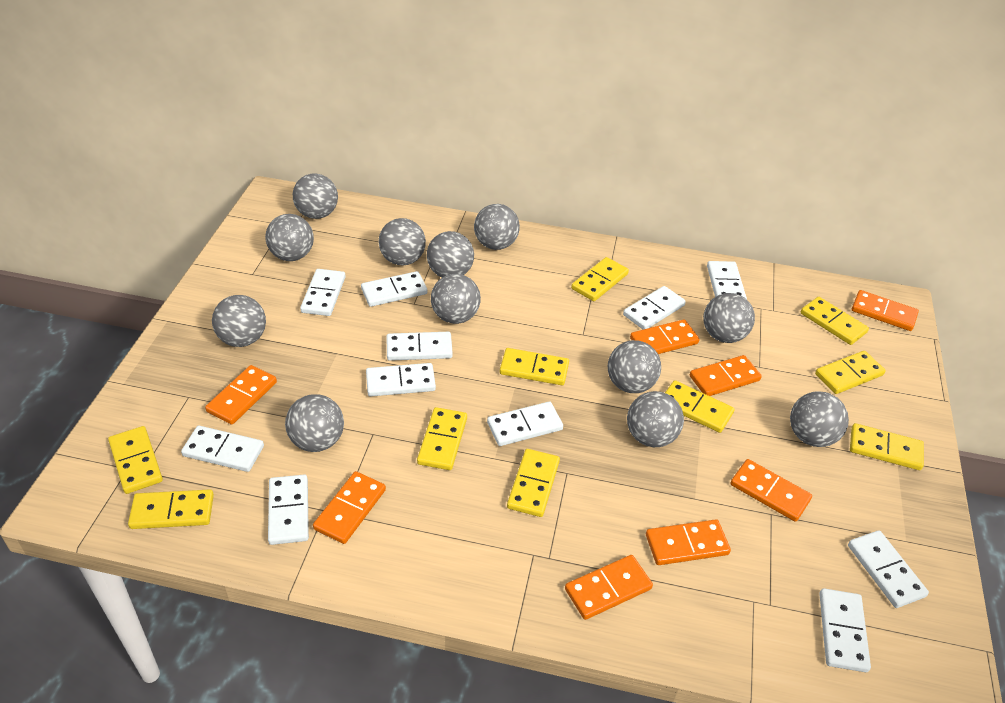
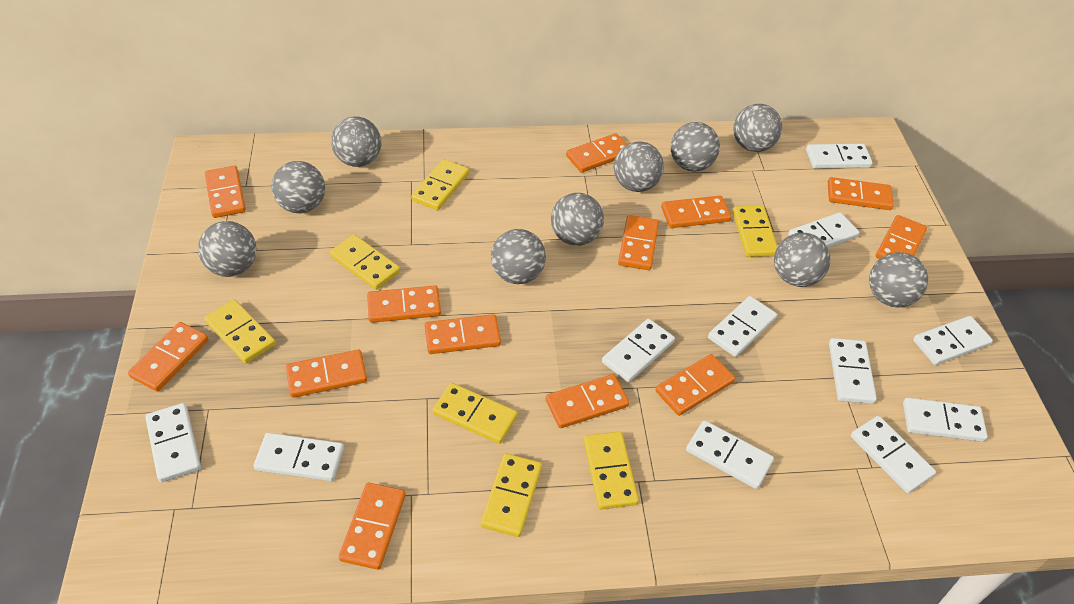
grey ball: [212,295,266,347] [265,214,314,261] [285,394,344,452] [293,174,338,219] [379,218,426,266] [427,231,474,277] [431,274,481,324] [474,204,520,250] [608,340,661,393] [627,391,684,447] [703,293,755,343] [790,391,849,447] = 12 -> [198,221,257,277] [272,161,325,213] [331,117,381,167] [491,229,546,284] [551,193,604,246] [614,141,664,192] [671,122,720,172] [733,104,782,152] [774,233,830,287] [869,252,928,307] = 10
orange domino: [205,365,277,425] [313,471,386,544] [565,555,653,620] [630,319,700,354] [646,519,731,565] [690,355,762,396] [730,459,812,522] [852,290,919,331] = 8 -> [128,322,208,391] [205,166,246,218] [286,350,367,398] [339,483,406,570] [367,285,441,323] [424,314,501,354] [546,374,629,428] [566,133,627,173] [618,215,659,270] [656,354,735,416] [661,196,731,228] [828,177,894,210] [876,215,927,259] = 13
yellow domino: [108,426,163,494] [128,489,214,529] [417,407,467,470] [500,348,569,385] [507,449,560,517] [571,257,629,301] [665,380,735,433] [801,297,869,345] [815,351,886,394] [850,423,924,470] = 10 -> [204,300,276,363] [330,234,400,290] [411,159,469,210] [433,383,518,444] [481,453,542,537] [584,432,639,509] [732,206,778,257] = 7

